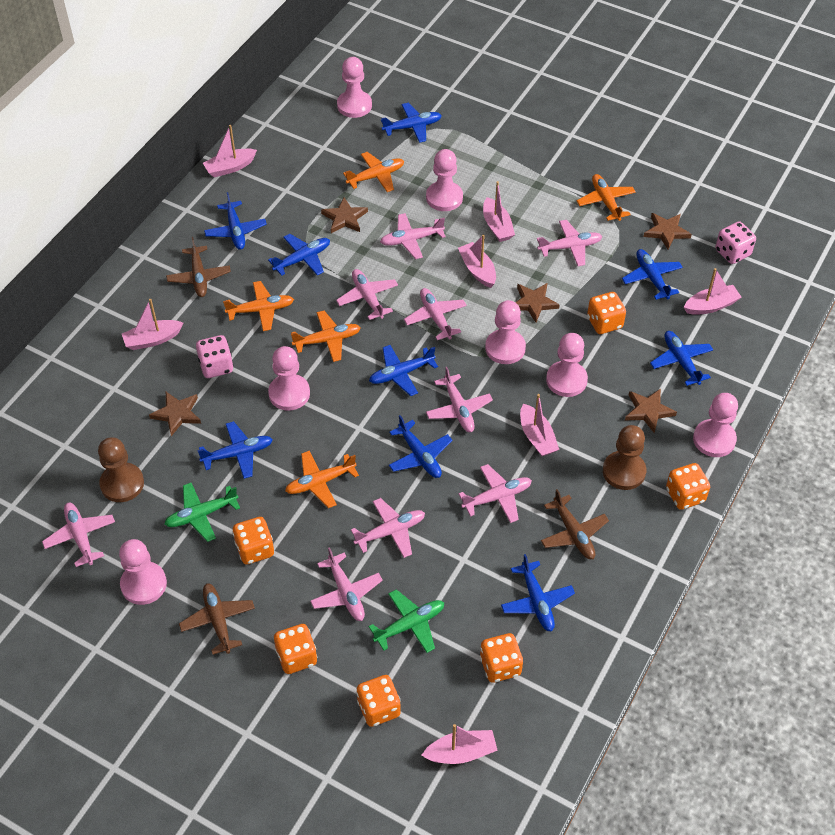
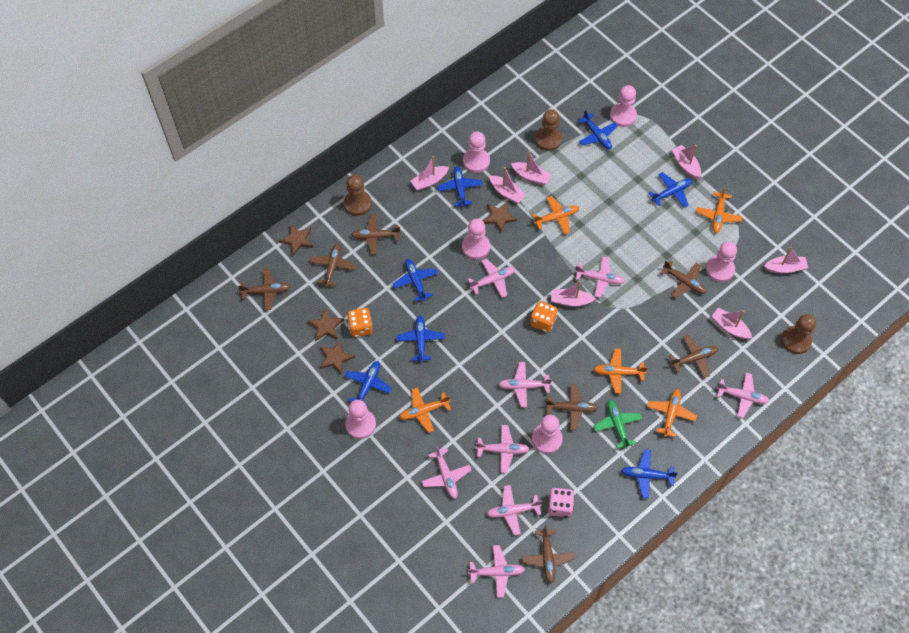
blue plane: [197,421,273,479] [204,192,267,250] [268,234,330,276] [369,345,438,396] [381,103,442,143] [389,415,453,478] [501,554,575,632] [622,249,683,300] [650,331,713,386] = 9 -> [345,361,392,406] [392,259,438,302] [397,315,445,363] [437,166,482,207] [578,110,617,149] [621,450,678,499] [649,172,692,208] = 7
brown pawn: [98,437,144,502] [603,425,646,490] = 2 -> [344,175,372,216] [535,109,562,151] [781,314,816,354] = 3
brown plane: [166,237,231,297] [179,583,255,655] [541,489,609,559] = 3 -> [238,268,291,310] [310,243,356,287] [351,214,400,255] [522,525,575,584] [545,384,598,430] [660,260,707,299] [669,335,718,378] = 7
brown star: [149,392,201,436] [321,197,368,233] [515,283,560,322] [625,389,677,433] [643,213,692,250] = 5 -> [279,224,313,256] [308,308,344,342] [319,339,355,374] [483,202,517,233] = 4
green plane: [164,483,240,542] [369,589,444,653] = 2 -> [593,400,642,449] = 1
orange dice: [232,517,274,564] [274,624,317,674] [356,675,401,727] [480,633,523,683] [587,292,626,334] [666,463,710,510] = 6 -> [347,308,373,337] [530,301,558,332] = 2
pink dice: [196,335,234,378] [715,221,756,264] = 2 -> [548,488,575,517] = 1
pink pawn: [119,539,167,605] [268,346,310,411] [337,57,372,118] [426,149,463,211] [485,300,526,364] [546,333,588,397] [693,393,738,457] = 7 -> [345,400,376,439] [462,219,490,260] [463,132,490,173] [532,415,563,454] [610,85,637,127] [706,241,737,282] = 6
pink plane: [42,502,115,567] [310,547,383,621] [336,269,398,320] [351,498,425,558] [380,213,446,259] [404,288,467,340] [426,367,493,432] [459,464,532,523] [537,220,602,266] = 9 -> [422,446,472,499] [468,258,515,298] [468,545,525,598] [475,425,530,473] [487,485,542,535] [498,362,552,407] [575,256,625,298] [717,373,769,418] = 8

